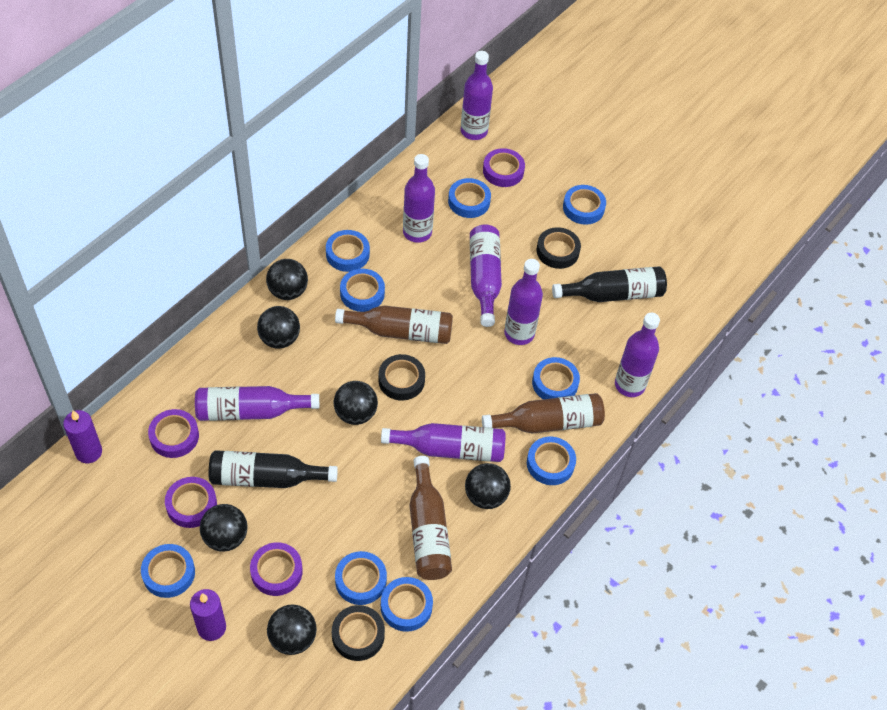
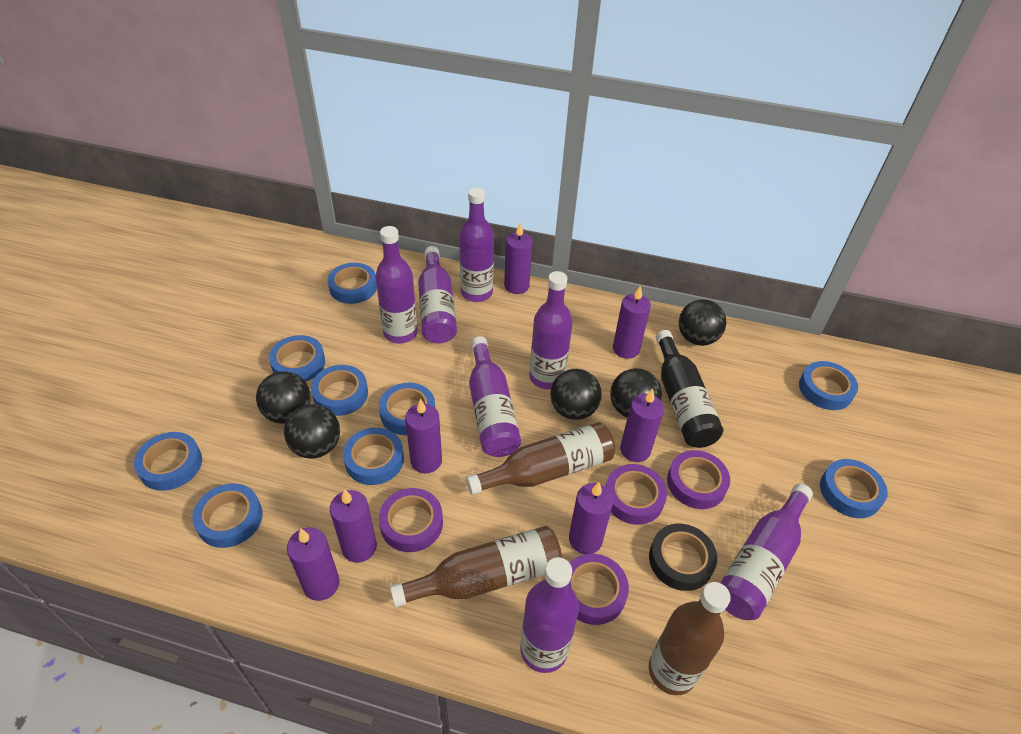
black ball: [200,504,248,552] [257,306,300,349] [266,259,308,300] [267,605,317,655] [334,381,378,425] [465,463,511,509] = 6 -> [256,371,311,424] [284,404,340,459] [550,369,602,420] [610,368,662,418] [679,299,726,346] = 5
black bottle: [209,450,338,488] [552,266,667,302] = 2 -> [656,330,723,448] = 1
black tape: [332,605,385,661] [378,354,425,401] [537,227,581,269] = 3 -> [649,524,717,591] = 1
purple candle: [63,410,102,463] [190,589,226,641] = 2 -> [287,527,340,601] [330,489,377,563] [405,399,442,473] [504,223,532,294] [569,482,613,554] [613,285,651,359] [620,389,664,462] = 7

